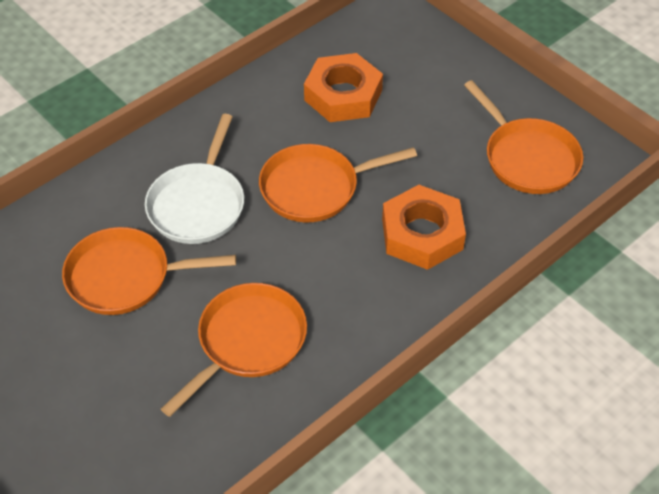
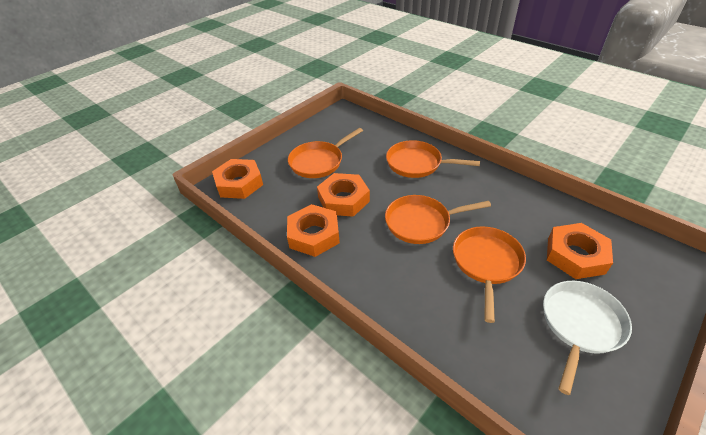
orange nut: [304,53,383,122] [382,185,466,270] = 2 -> [212,159,263,199] [287,204,340,257] [317,173,370,217] [547,223,613,279] = 4

